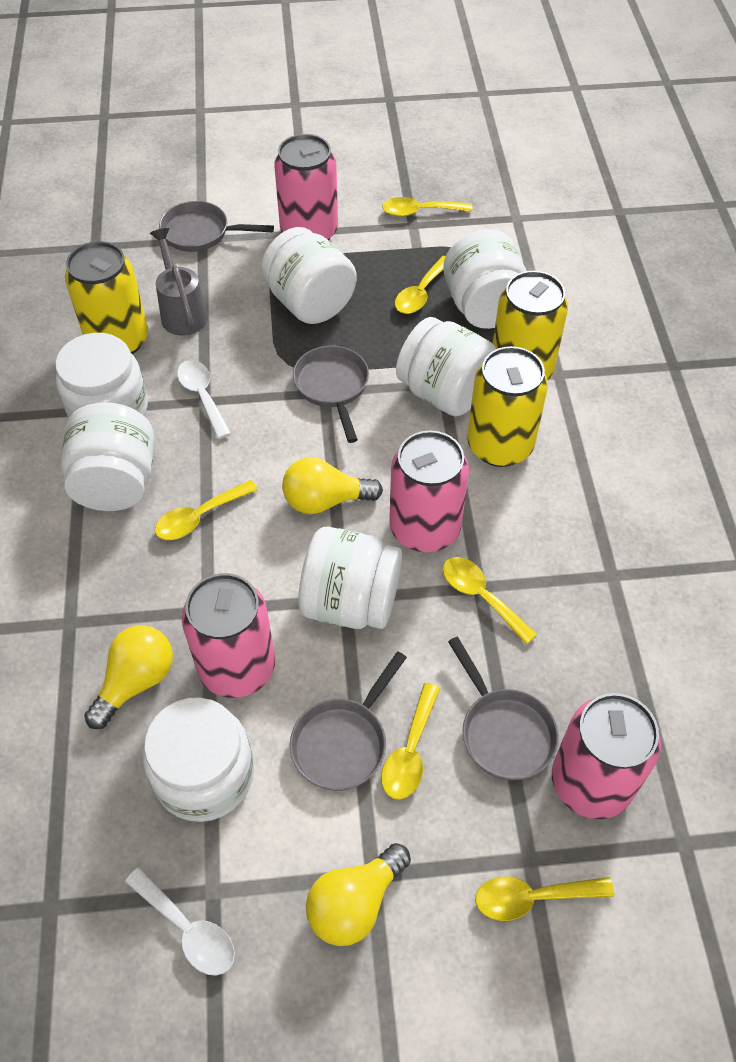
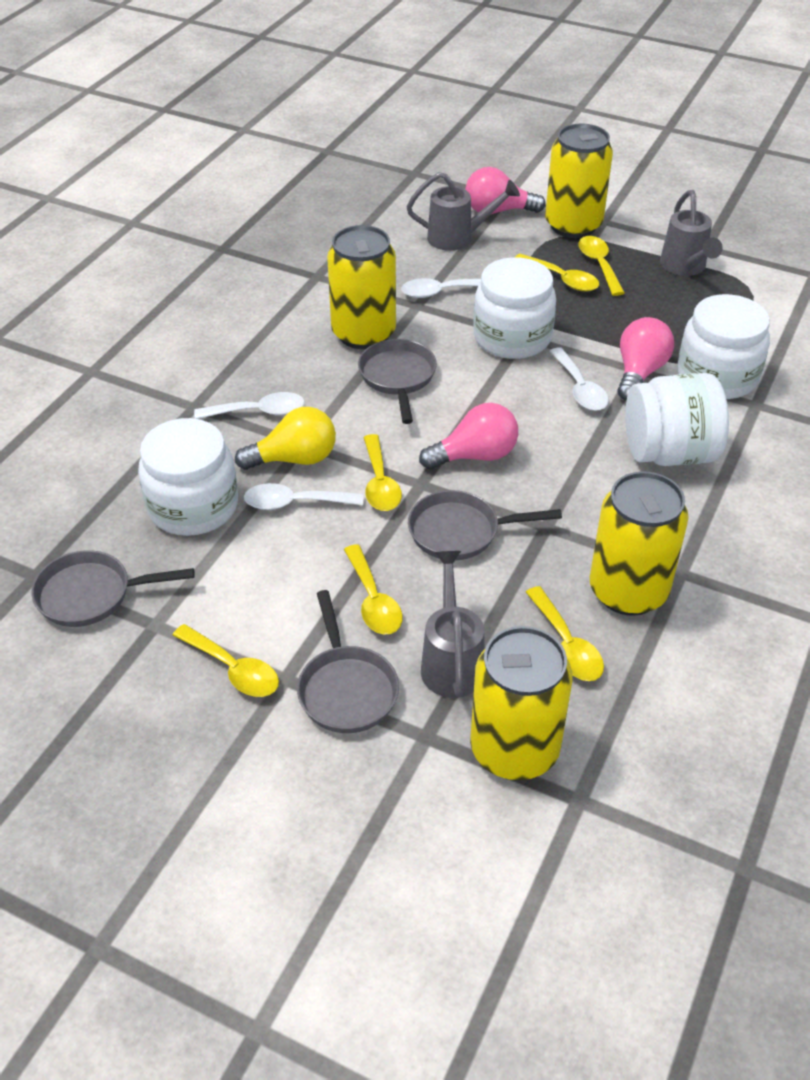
grey watering can: [150,228,208,336] = 1 -> [407,172,520,251] [421,551,485,698] [660,190,723,276] = 3
pink can: [182,573,275,698] [274,134,338,241] [389,431,469,552] [552,693,661,819] = 4 -> none = 0
pink light bulb: none = 0 -> [419,403,518,469] [465,167,546,214] [618,317,674,401] = 3
white jar: [55,333,148,418] [61,402,154,511] [143,697,254,822] [261,227,357,324] [298,527,402,629] [396,317,496,417] [443,229,526,329] = 7 -> [138,418,238,536] [473,257,556,359] [625,373,729,466] [677,294,770,399] = 4
white spoon: [125,867,235,976] [177,360,231,439] = 2 -> [194,392,305,419] [244,483,363,510] [401,278,481,298] [549,347,609,411] = 4
yellow can: [65,241,148,354] [467,346,548,467] [493,271,568,380] = 3 -> [327,225,396,349] [470,626,573,780] [545,123,613,238] [590,471,689,616] = 4
yellow light bulb: [84,625,173,729] [282,457,383,514] [306,843,411,946] = 3 -> [235,407,336,470] = 1

